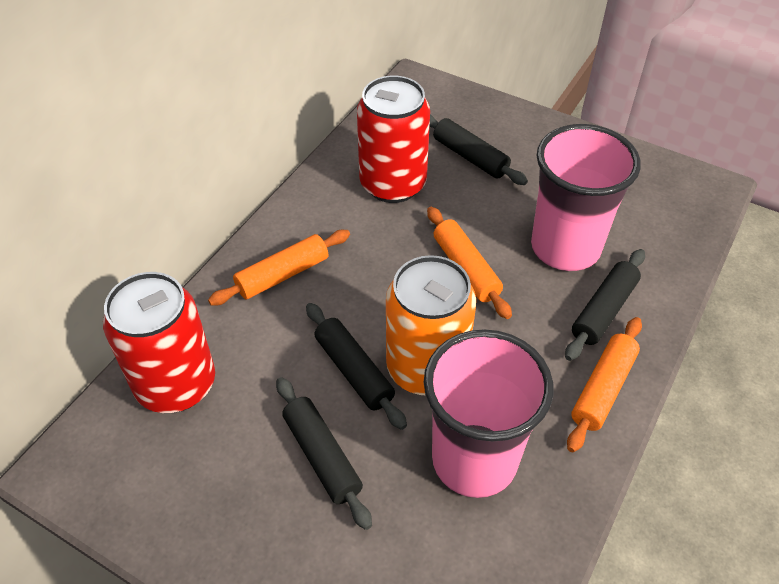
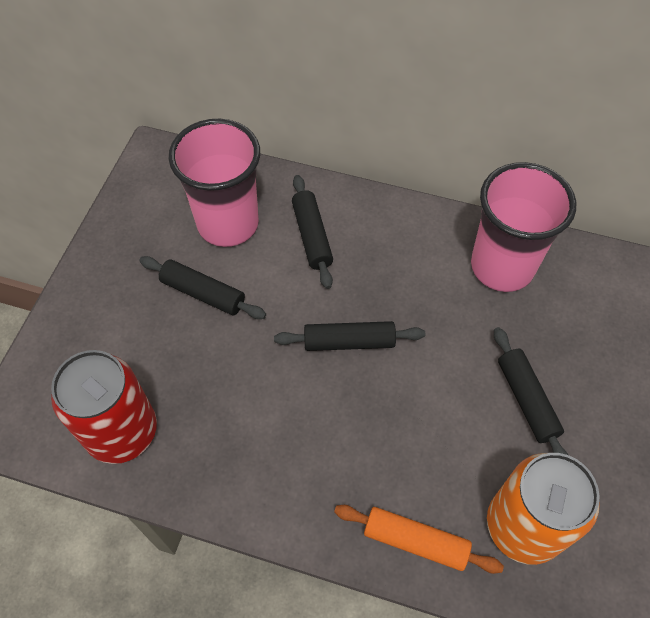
orange rolling pin: [208,230,350,306] [427,207,512,319] [567,317,642,452] = 3 -> [334,505,504,574] = 1
red can: [103,272,215,413] [357,76,430,203] = 2 -> [51,350,157,464] = 1

